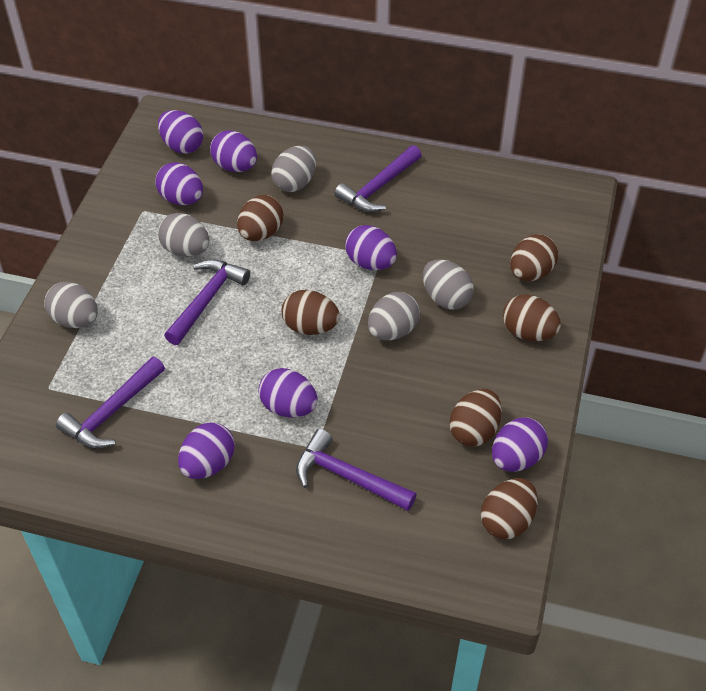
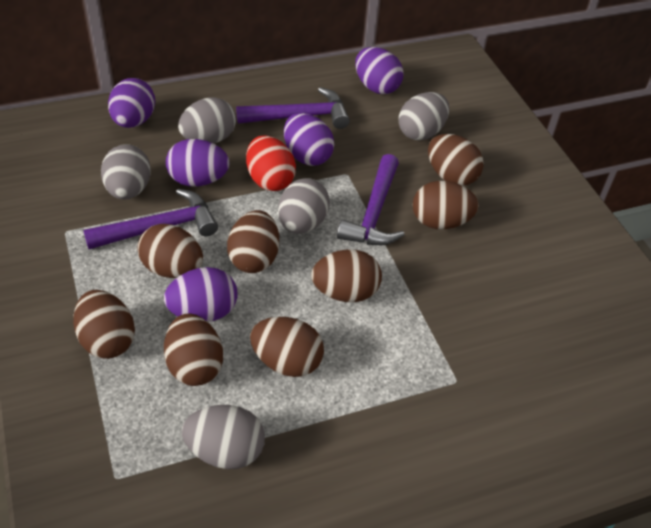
brown egg: [237,195,284,241] [281,290,340,335] [450,389,502,447] [481,478,538,539] [503,294,561,341] [510,234,558,281] = 6 -> [73,290,135,359] [137,224,203,278] [164,314,223,386] [227,210,279,273] [250,317,324,377] [311,249,382,302] [413,181,479,229] [428,134,484,186] = 8
purple egg: [155,162,203,205] [158,110,203,154] [178,422,235,479] [210,130,257,172] [258,368,317,417] [345,225,397,270] [492,417,548,472] = 7 -> [108,78,155,128] [164,267,238,322] [166,139,229,186] [284,113,334,166] [355,47,403,94] = 5
purple hammer: [56,357,165,449] [164,259,250,345] [296,429,417,511] [334,145,422,212] = 4 -> [83,189,218,249] [236,87,350,129] [337,154,405,245] = 3
red egg: none = 0 -> [246,136,296,191] = 1

